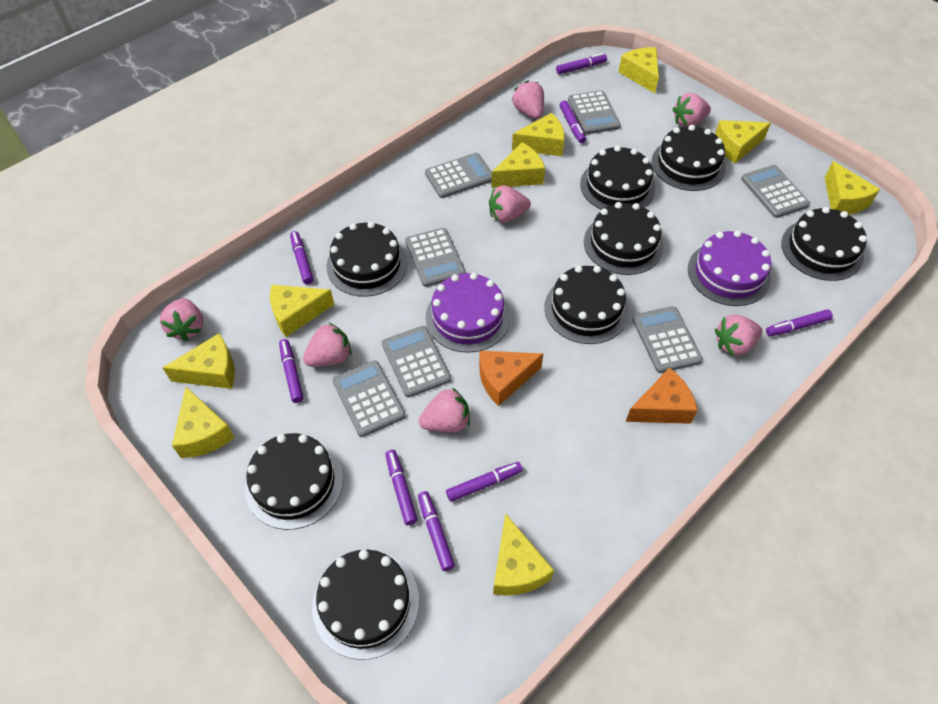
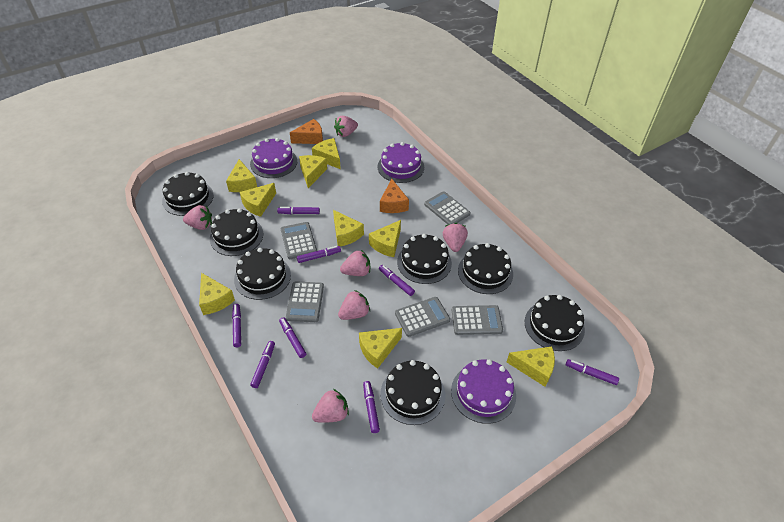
black cake: [245,433,343,530] [312,550,419,660] [326,222,407,297] [544,266,629,344] [580,146,655,210] [584,202,664,275] [651,125,726,191] [781,207,867,281] = 8 -> [162,172,214,216] [210,208,263,256] [234,248,291,300] [380,360,445,425] [397,234,452,284] [458,243,513,294] [525,295,585,351] = 7
grey calculator: [333,360,406,437] [382,326,451,398] [405,228,466,287] [425,153,492,198] [568,90,621,134] [632,306,703,373] [741,165,810,218] = 7 -> [281,222,317,259] [286,281,324,322] [395,297,450,337] [424,191,471,224] [452,305,503,335] = 5
pink strawberry: [160,298,203,341] [303,322,352,366] [419,387,470,432] [489,186,531,223] [512,81,544,119] [673,93,711,127] [714,314,763,356] = 7 -> [183,205,212,230] [312,389,349,423] [334,116,358,137] [338,290,370,320] [340,250,370,276] [443,223,468,252] = 6
purple cake: [426,273,510,353] [688,230,771,306] = 2 -> [250,138,297,178] [377,142,424,183] [451,359,516,424] = 3

